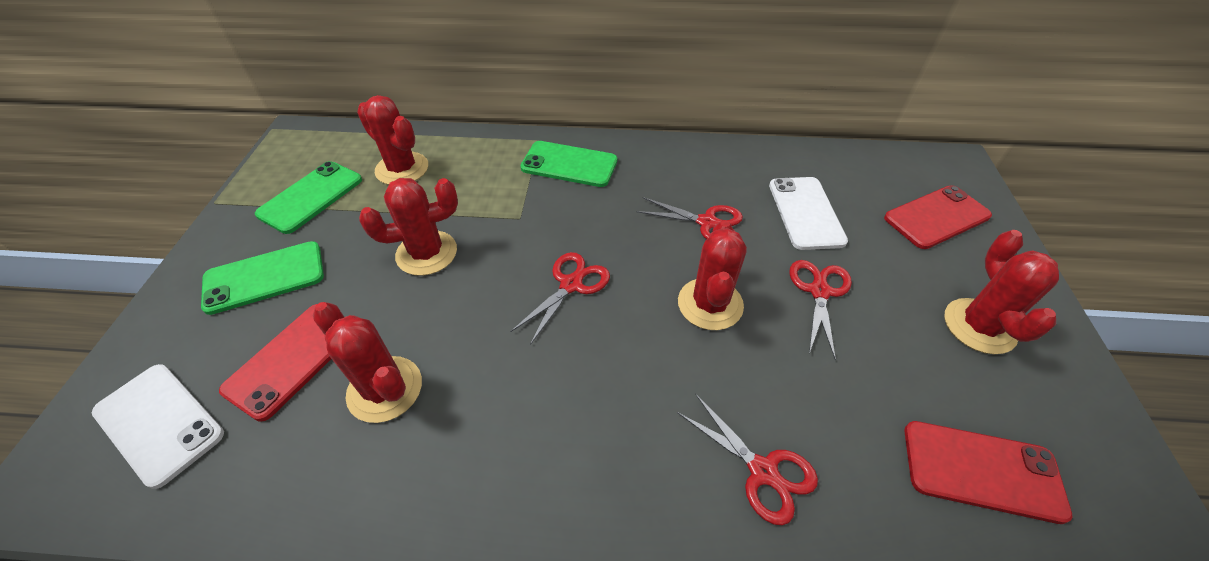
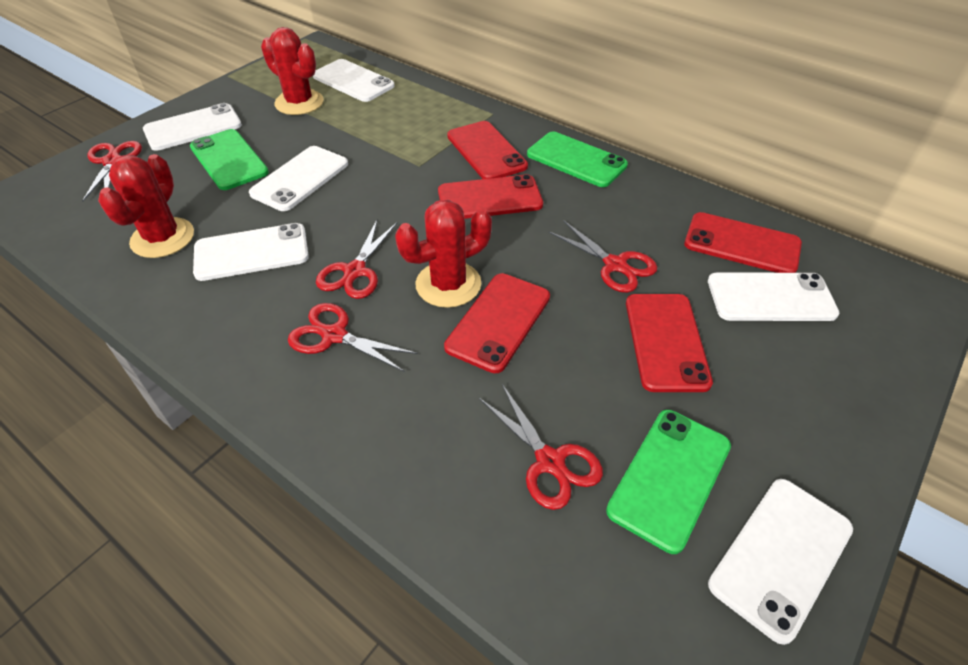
red cactus: [313,302,422,423] [357,95,428,185] [359,178,458,276] [678,220,747,330] [944,230,1059,354] = 5 -> [98,154,194,258] [261,27,324,115] [395,200,492,308] = 3
red phone: [219,304,331,422] [884,186,992,249] [904,421,1072,524] = 3 -> [438,174,543,219] [444,273,550,373] [447,121,528,179] [626,294,713,392] [684,212,802,273] = 5
red scissors: [510,252,610,345] [636,197,743,239] [677,393,818,525] [789,260,852,360] = 4 -> [82,141,142,201] [288,303,418,372] [316,220,398,299] [479,384,603,510] [549,221,657,293] = 5
white phone: [92,364,224,489] [769,177,848,250] = 2 -> [143,103,242,151] [193,223,309,281] [249,146,348,211] [313,59,395,102] [708,272,839,321] [708,479,853,645] = 6

